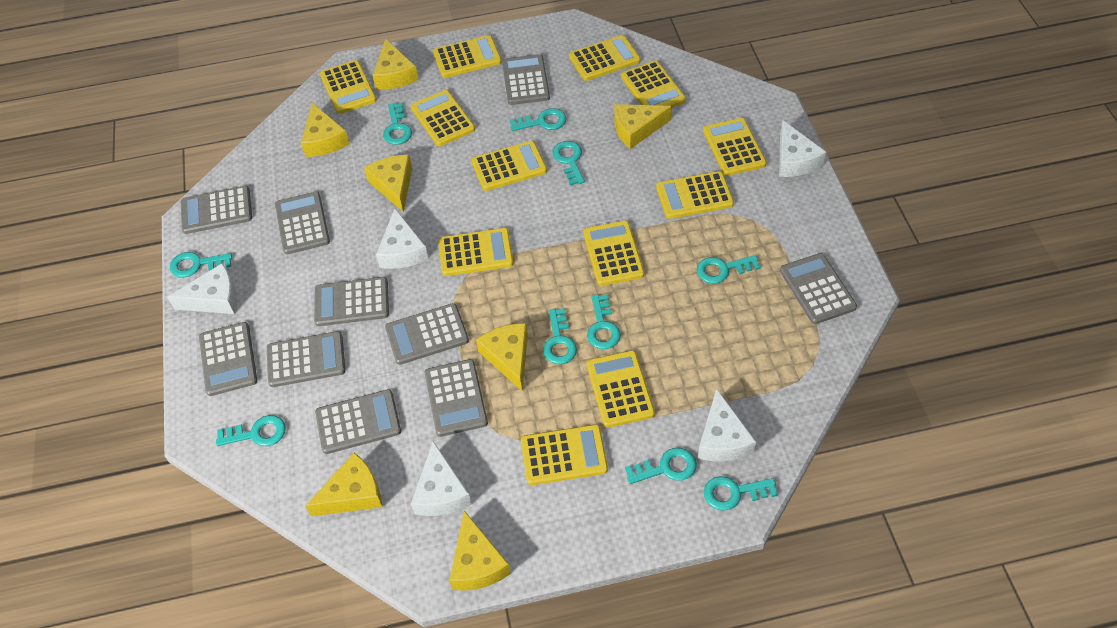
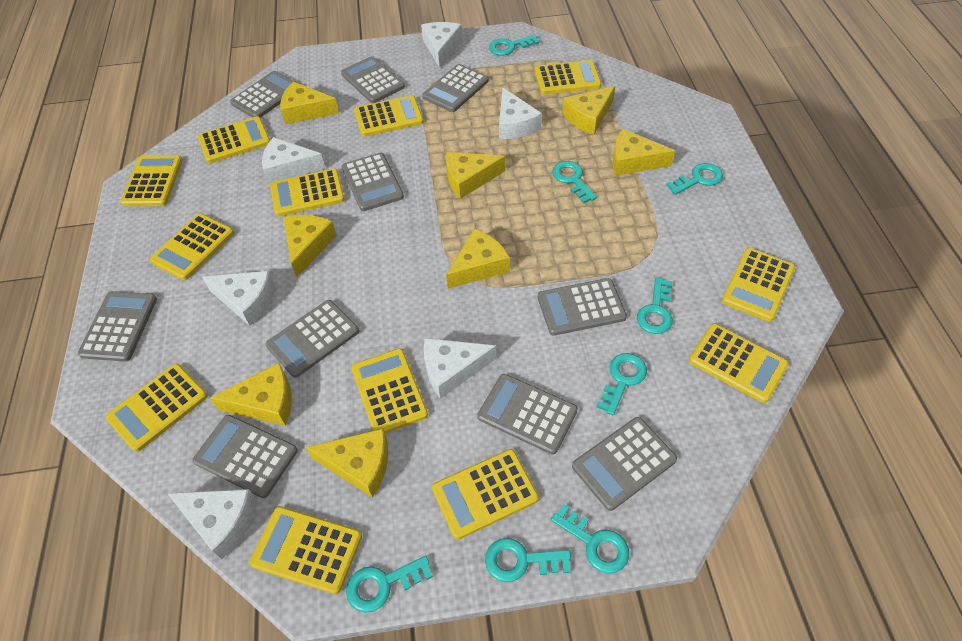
turquoise key: [170,252,232,278] [216,415,286,446] [383,103,412,145] [510,108,567,131] [543,308,577,364] [553,141,585,186] [587,294,621,349] [625,448,697,484] [697,255,761,284] [704,476,778,511] = 10 -> [346,556,433,613] [485,538,571,582] [489,35,539,56] [551,504,629,574] [552,161,597,204] [596,353,647,415] [637,277,673,334] [666,163,723,195] = 8
white cheese: [167,263,237,314] [376,209,429,269] [411,441,472,516] [698,388,756,462] [779,120,826,177] = 5 -> [167,489,257,559] [202,271,275,326] [262,137,325,184] [421,22,462,68] [424,338,496,399] [499,88,542,139] = 6
yellow cheese: [301,103,350,157] [306,453,382,516] [364,155,412,212] [372,39,418,89] [449,511,511,591] [476,323,528,391] [614,104,672,149] = 7 -> [210,363,292,426] [280,81,339,124] [283,215,337,277] [306,428,388,498] [446,152,505,199] [446,228,510,289] [562,86,615,135] [613,129,675,176] = 8

